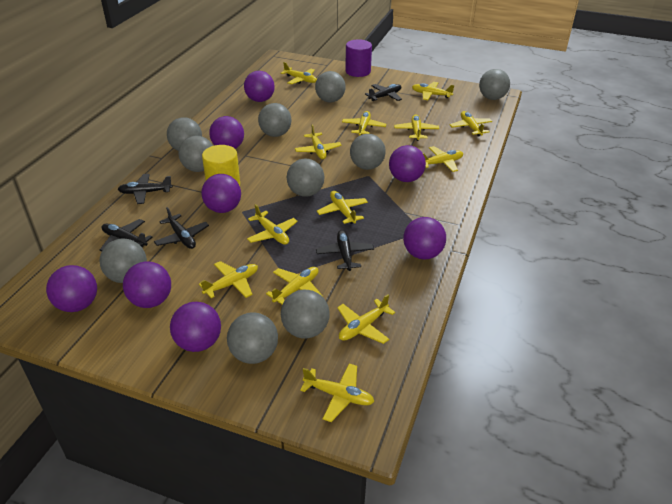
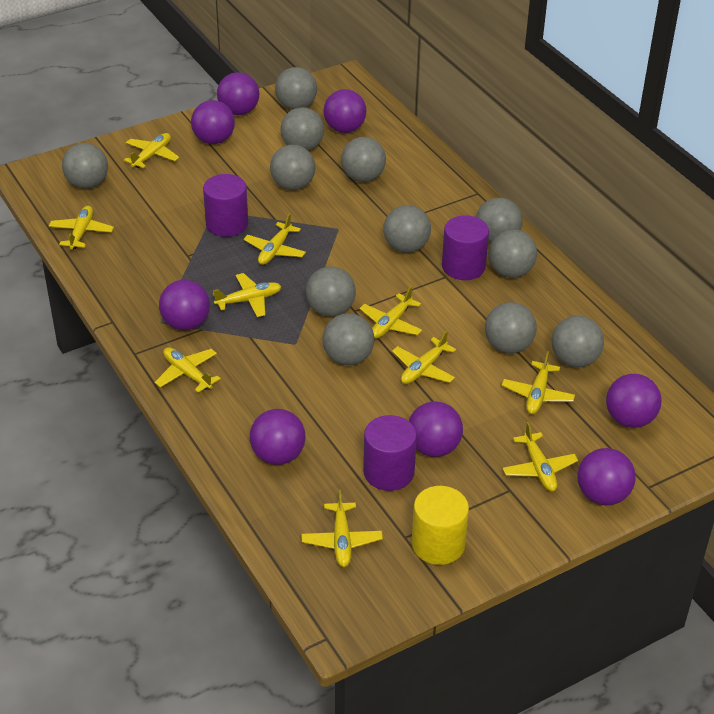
black plane: [100,219,153,251] [118,174,173,204] [154,207,209,249] [316,230,374,271] [365,84,402,101] = 5 -> none = 0
grey ball: [99,238,147,283] [167,117,202,151] [178,136,213,172] [227,312,278,364] [258,103,291,137] [281,290,330,339] [287,158,325,197] [315,71,346,102] [350,134,386,170] [479,69,510,100] = 10 -> [62,143,108,189] [270,145,315,190] [275,67,317,110] [281,107,324,151] [306,266,356,317] [322,313,375,365] [341,137,386,182] [383,205,431,253] [476,198,523,244] [485,302,537,353] [488,229,537,278] [552,316,604,367] = 12
purple cylinder: [345,40,372,77] = 1 -> [203,174,248,237] [363,415,417,491] [442,215,489,280] = 3
yellow plane: [199,261,258,298] [247,204,298,245] [266,267,323,305] [280,62,317,84] [295,124,342,159] [300,363,374,422] [317,191,368,224] [337,294,395,344] [342,111,386,135] [394,115,439,141] [412,82,454,100] [423,146,464,172] [450,111,493,137] = 13 -> [49,206,114,249] [124,133,179,168] [155,347,221,393] [213,273,282,317] [244,213,306,265] [301,490,383,567] [360,286,422,339] [392,331,456,384] [502,351,575,414] [503,422,578,492] = 10

